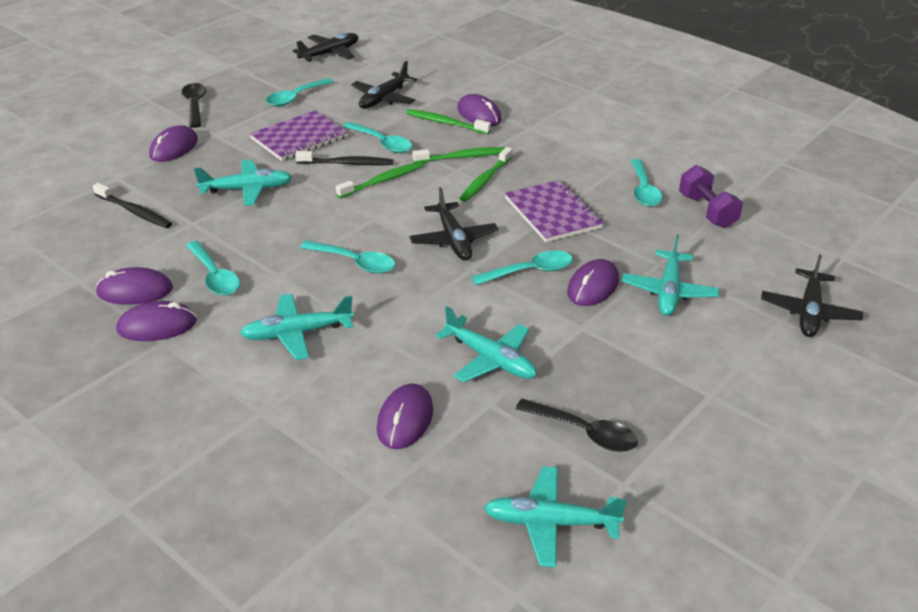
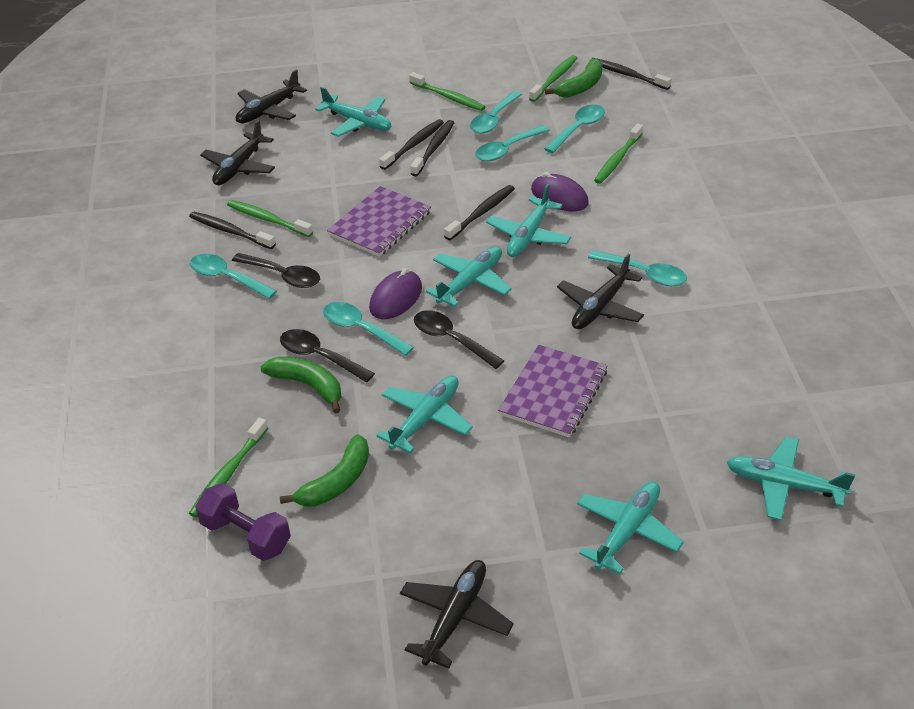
black spoon: [182,83,206,128] [516,399,638,452] = 2 -> [232,253,320,288] [280,329,375,382] [414,310,504,369] = 3
black toothbrush: [93,183,172,228] [295,151,394,166] = 2 -> [189,212,276,249] [379,119,444,170] [410,120,455,176] [444,185,515,240] [592,58,671,90] = 5
green banana: none = 0 -> [260,356,341,413] [280,434,369,506] [545,58,603,98] = 3
green toothbrush: [336,162,423,198] [406,109,491,134] [412,147,506,163] [459,147,512,202] = 4 -> [189,418,268,518] [227,200,313,237] [409,72,485,111] [529,55,577,102] [594,124,643,184] = 5
purple mouse: [96,267,173,305] [116,301,197,341] [149,125,198,162] [377,384,433,449] [457,94,502,126] [567,259,619,306] = 6 -> [369,268,422,319] [531,172,589,211] = 2
turquoise plane: [194,160,292,206] [240,294,354,360] [436,306,537,382] [484,466,627,567] [622,235,719,316] = 5 -> [315,87,391,137] [376,375,473,453] [426,246,512,307] [486,184,571,257] [577,482,684,574] [727,437,855,520] = 6

